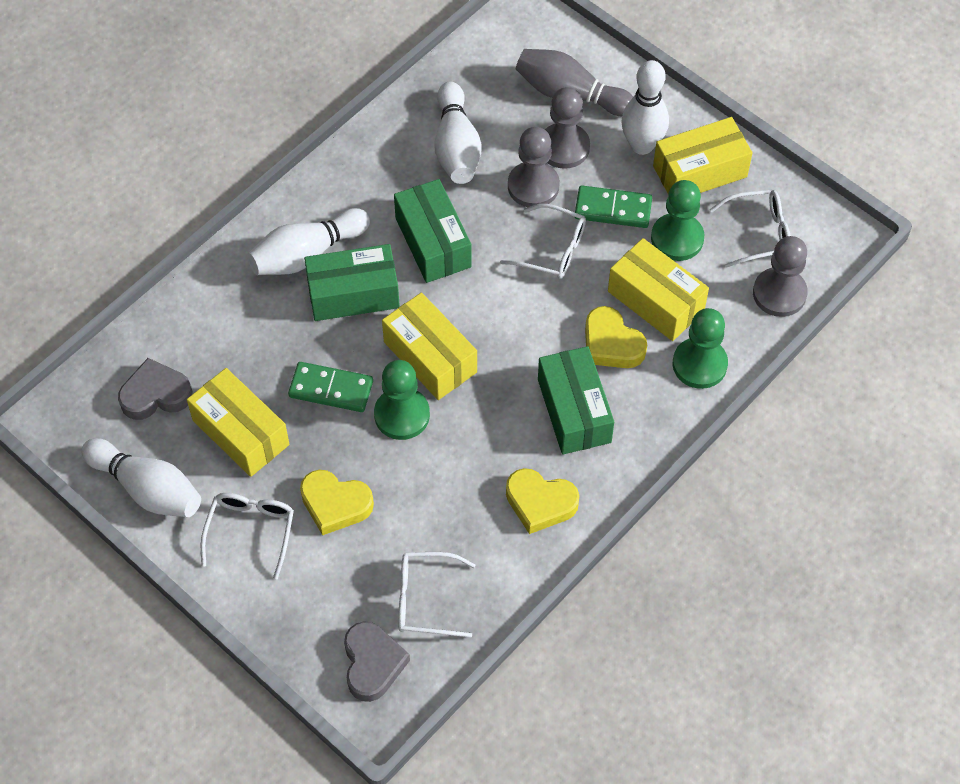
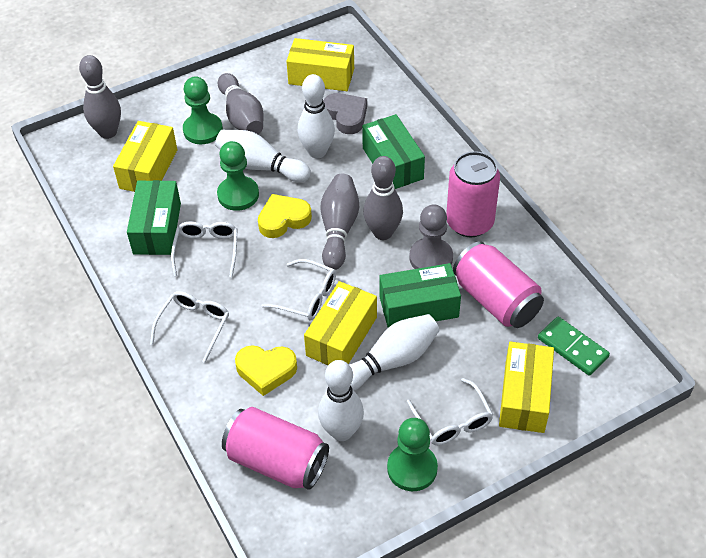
green domino: [288,362,373,412] [575,186,652,228] = 2 -> [538,316,610,376] = 1
grey bowling pin: [516,49,633,116] = 1 -> [79,55,121,139] [218,73,264,134] [321,174,359,270] [363,156,403,240] = 4
grey heart: [118,358,193,420] [344,621,410,702] = 2 -> [324,93,367,134] = 1
grey pawn: [508,127,560,207] [545,87,590,169] [753,236,808,317] = 3 -> [409,204,453,269] = 1
pink can: none = 0 -> [222,407,329,490] [446,151,500,237] [453,241,544,328] = 3
yellow heart: [300,470,374,535] [506,468,579,534] [585,306,647,368] = 3 -> [235,345,297,396] [258,194,312,238] = 2

